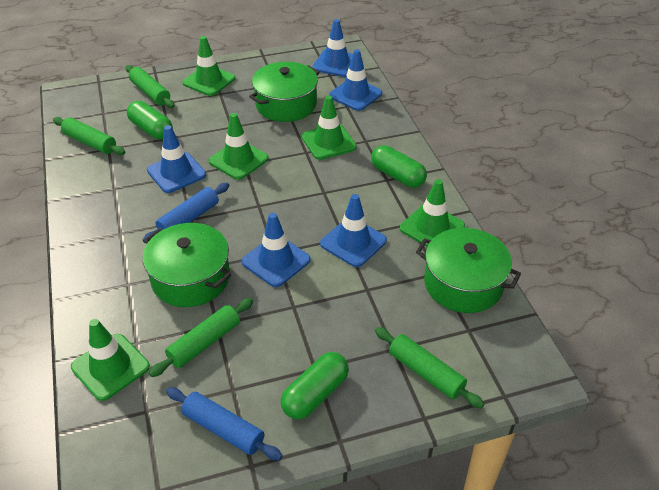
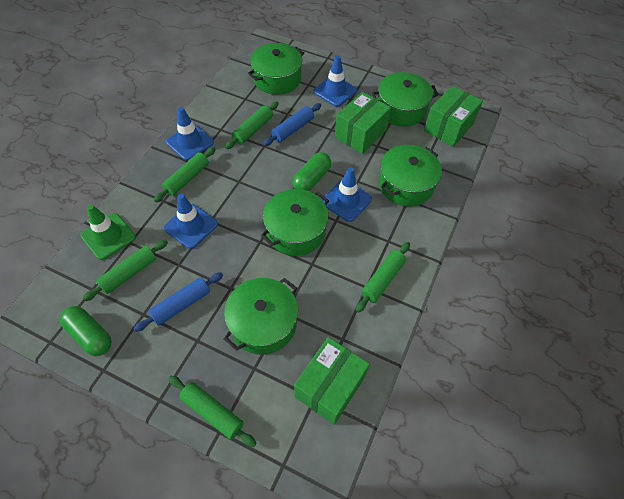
blue traffic cone: [147,125,206,193] [242,213,311,287] [312,19,353,77] [320,194,387,267] [329,49,382,111] = 5 -> [164,194,218,249] [166,107,214,161] [314,55,357,107] [322,168,372,222] = 4
green box: none = 0 -> [294,337,370,425] [335,92,391,154] [424,85,483,147] = 3
green capsule: [127,101,173,140] [281,352,349,419] [371,145,427,188] = 3 -> [60,306,112,356] [292,152,331,191] = 2
green pot: [143,223,231,307] [249,62,320,122] [416,228,521,313] = 3 -> [224,278,298,355] [248,43,304,95] [261,189,329,256] [372,72,439,127] [379,145,442,206] = 5
green rolling pin: [53,117,125,155] [125,65,175,108] [149,298,253,377] [375,327,484,408] = 4 -> [82,240,168,301] [154,147,216,202] [168,376,257,447] [225,101,279,149] [356,242,410,313] = 5
green traffic cone: [71,319,150,401] [182,36,235,96] [209,113,269,180] [302,95,357,160] [400,179,465,247] = 5 -> [81,204,136,260] = 1

